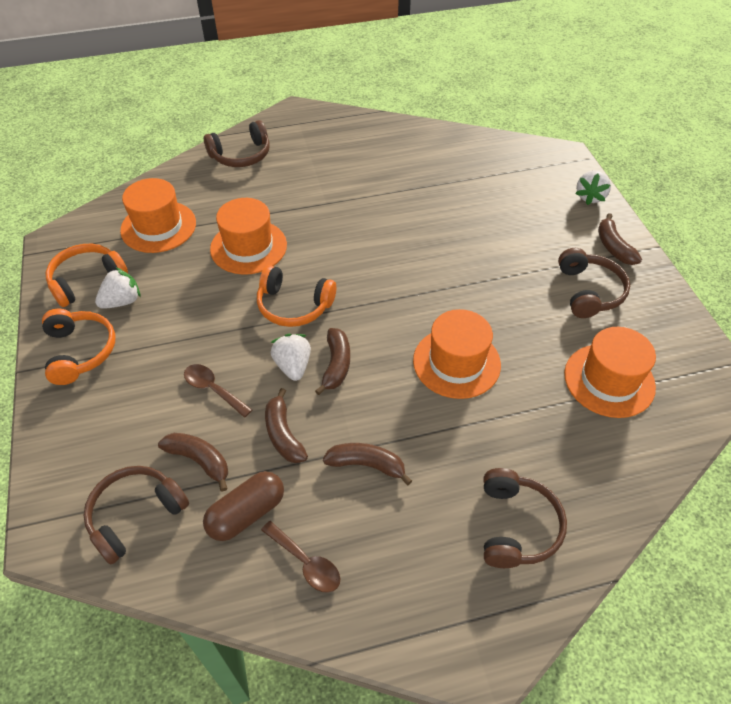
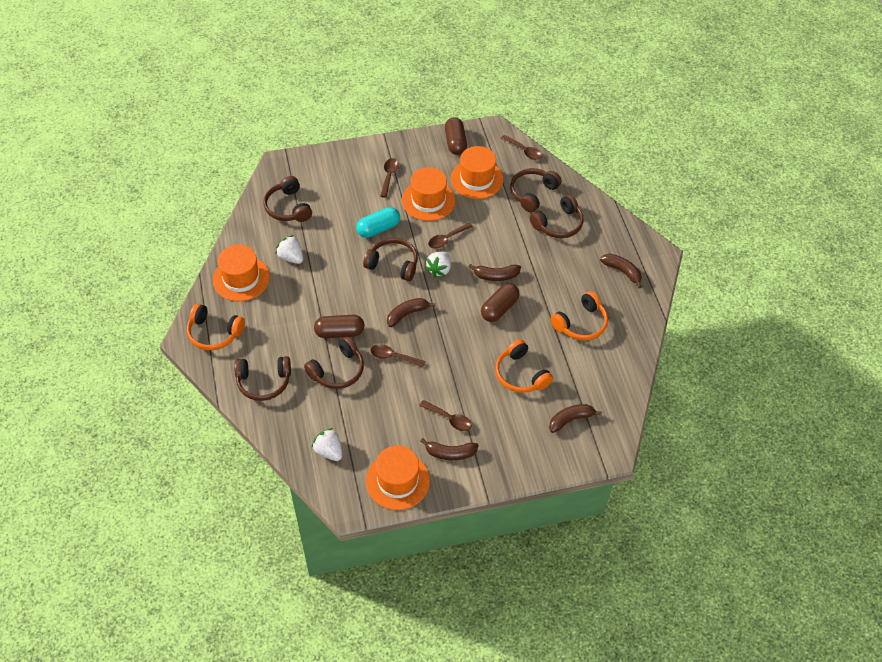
brown capsule: [203,471,284,541] = 1 -> [314,315,365,338] [445,117,467,155] [481,283,520,322] = 3
brown headphones: [83,466,189,565] [204,120,270,167] [484,468,567,568] [558,248,630,318] = 4 -> [234,356,291,401] [263,176,312,222] [304,337,364,389] [363,238,418,281] [510,168,562,212] [530,194,583,238] = 6
brown spoon: [184,364,252,418] [261,521,340,593] = 2 -> [370,344,425,367] [380,158,399,198] [419,400,472,431] [428,223,473,249] [501,135,542,160] = 5
turquoise capsule: none = 0 -> [356,207,400,238] = 1

